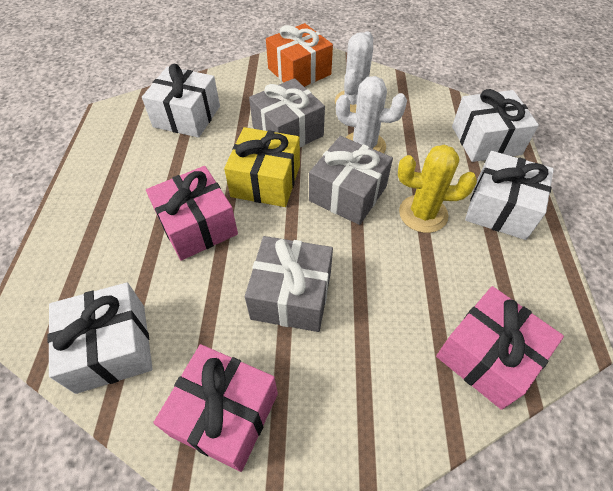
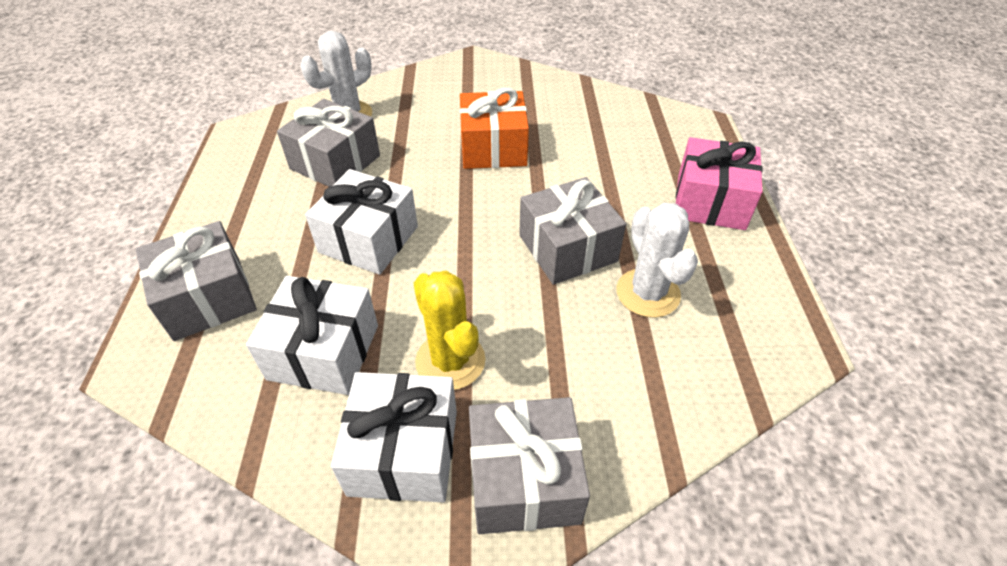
grey gift: [245,236,333,332] [249,78,325,147] [309,136,393,225] = 3 -> [136,221,257,341] [277,99,380,187] [469,397,590,534] [519,177,626,285] = 4
pink gift: [146,166,238,261] [153,344,278,472] [436,286,564,410] = 3 -> [676,137,763,230] = 1
white gift: [47,282,153,394] [142,64,220,138] [452,89,539,162] [465,151,554,240] = 4 -> [246,276,378,395] [305,169,418,275] [331,372,457,503] = 3
yellow gift: [224,127,300,207] = 1 -> none = 0

